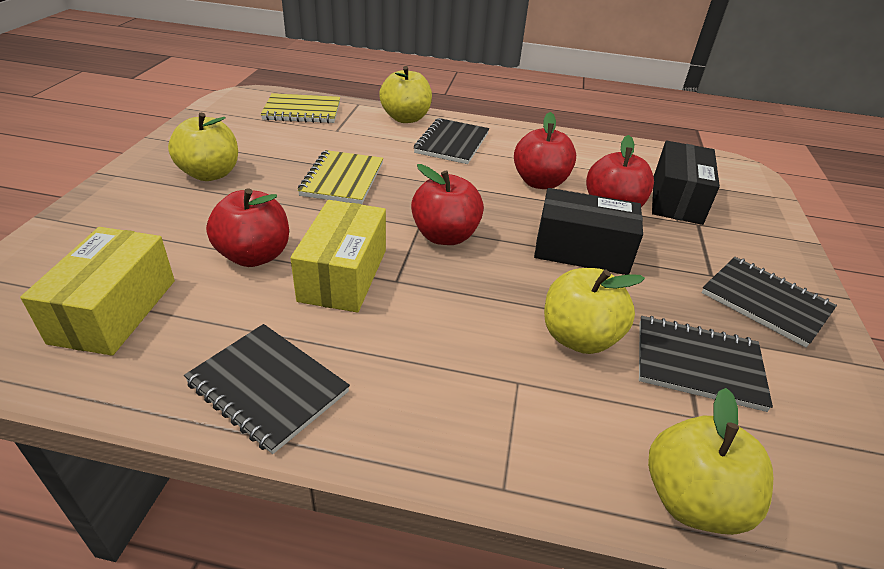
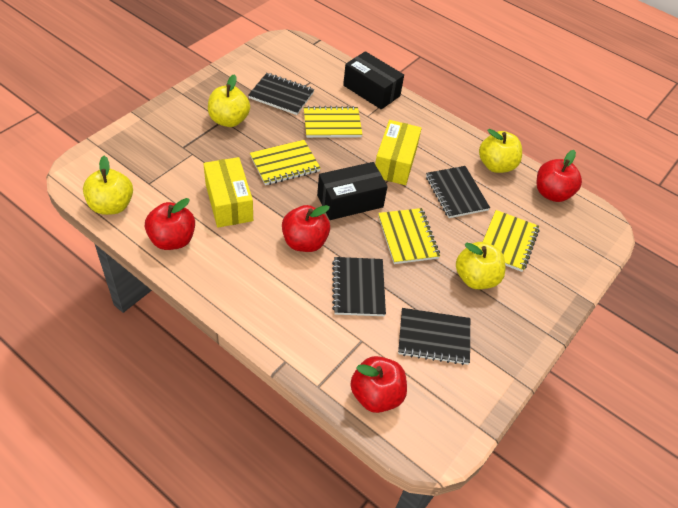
yellow notebook: [261,93,340,123] [298,150,383,204] = 2 -> [250,140,321,185] [304,106,363,138] [378,208,440,264] [483,210,539,272] = 4

